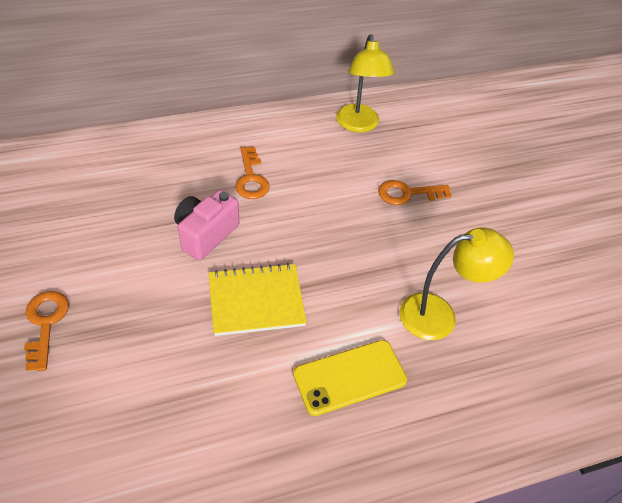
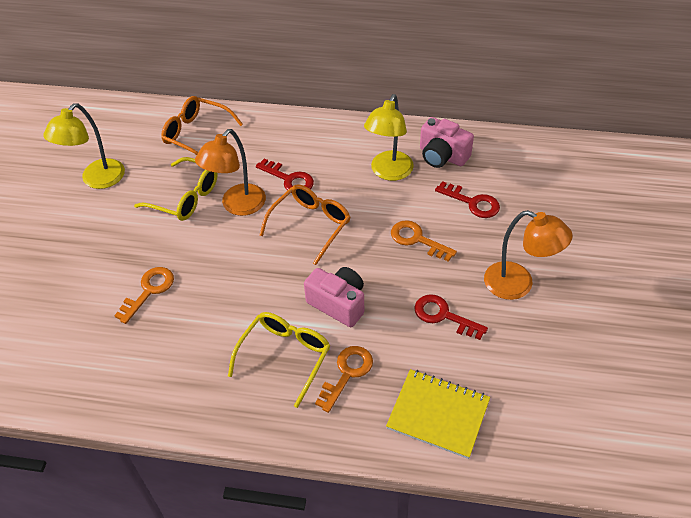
orange glasses: none = 0 -> [161,96,243,155] [259,184,350,265] = 2
orange lamp: none = 0 -> [195,129,266,216] [484,210,572,300] = 2
pink camera: [174,190,239,260] = 1 -> [304,267,364,327] [420,117,474,168] = 2
red key: none = 0 -> [256,158,314,193] [414,294,488,340] [435,181,500,218] = 3
yellow glasses: none = 0 -> [134,157,218,221] [228,312,330,408] = 2
yellow phone: [293,340,407,416] = 1 -> none = 0

